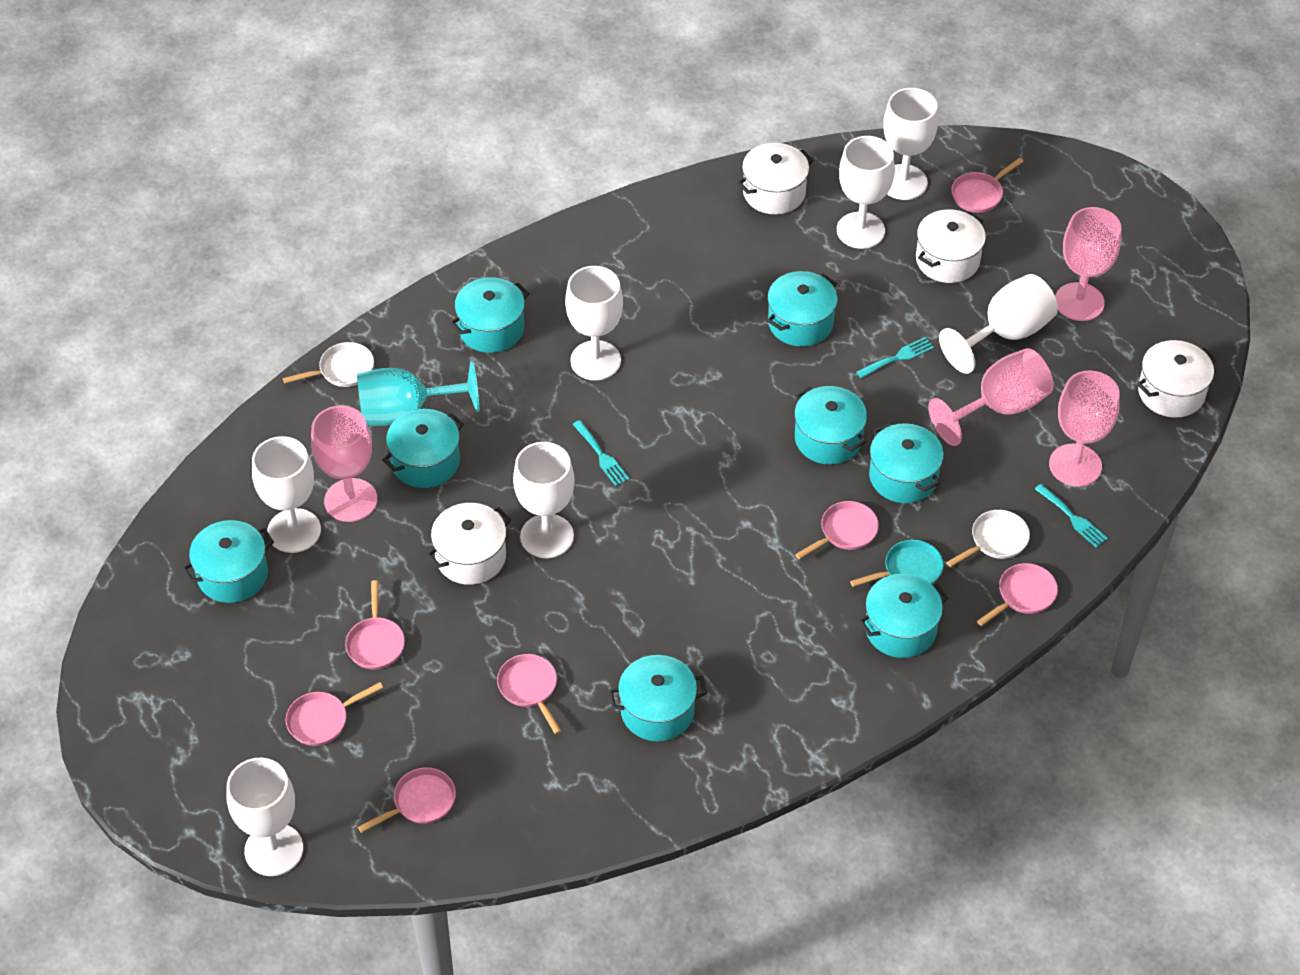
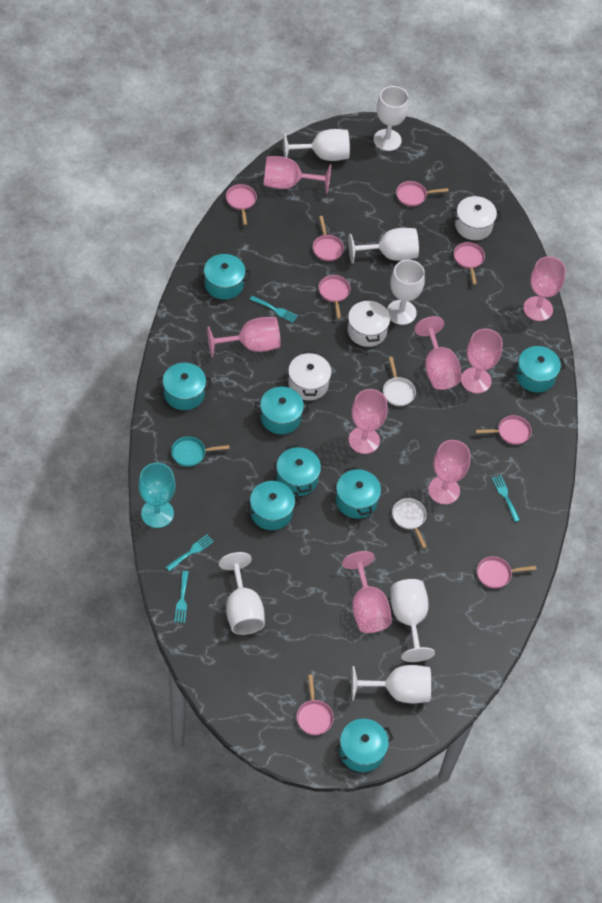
pink goblet: [311,405,377,522] [928,348,1054,446] [1049,370,1120,487] [1055,207,1121,321] = 4 -> [207,317,281,357] [263,156,331,193] [342,551,392,633] [349,389,388,454] [415,316,462,390] [428,440,470,505] [461,329,503,393] [523,256,566,321] = 8
pink pan: [286,682,383,746] [345,580,405,669] [358,767,456,833] [497,654,562,734] [795,501,879,559] [951,158,1024,213] [977,563,1058,626] = 7 -> [226,184,257,225] [297,675,334,735] [313,216,344,261] [319,275,350,319] [396,181,448,207] [454,242,485,285] [476,415,532,445] [477,556,536,588] = 8
turquoise fork: [572,420,629,486] [856,337,934,378] [1035,484,1108,548] = 3 -> [166,534,214,571] [174,571,189,623] [250,296,298,323] [492,475,520,522] = 4
white pot: [426,503,511,585] [737,143,814,214] [916,209,986,283] [1137,340,1217,418] = 4 -> [288,351,331,401] [347,299,390,347] [452,196,501,240] = 3

